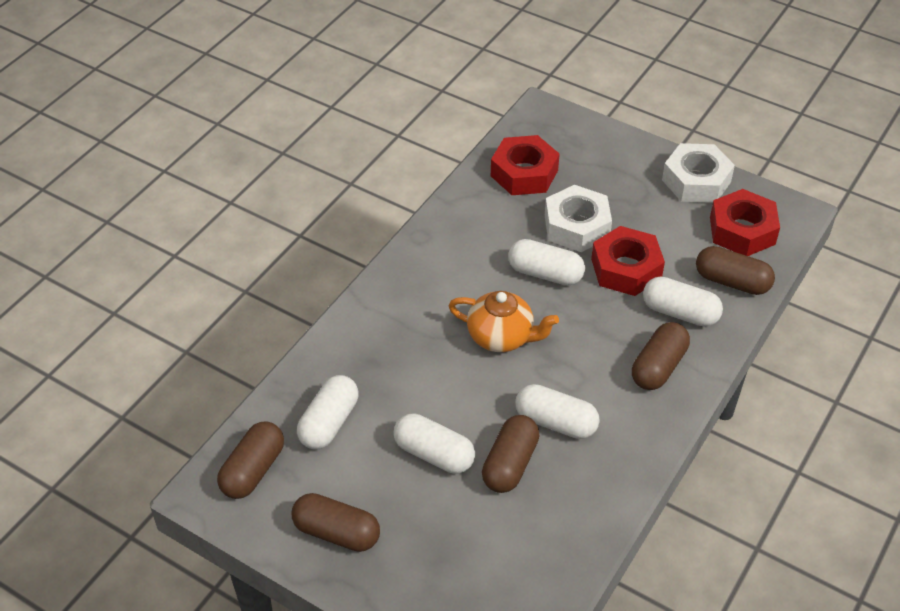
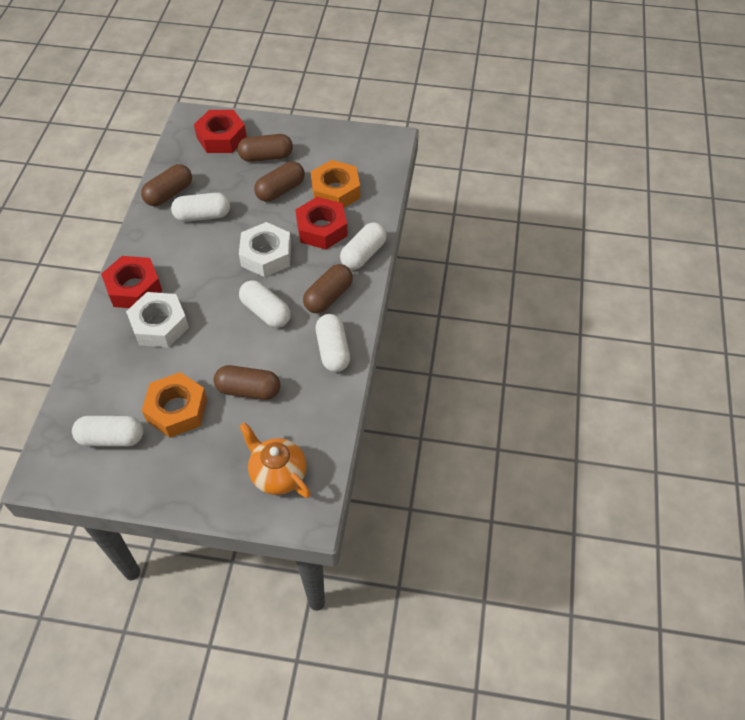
orange nut: none = 0 -> [142,372,207,438] [311,160,360,208] = 2

